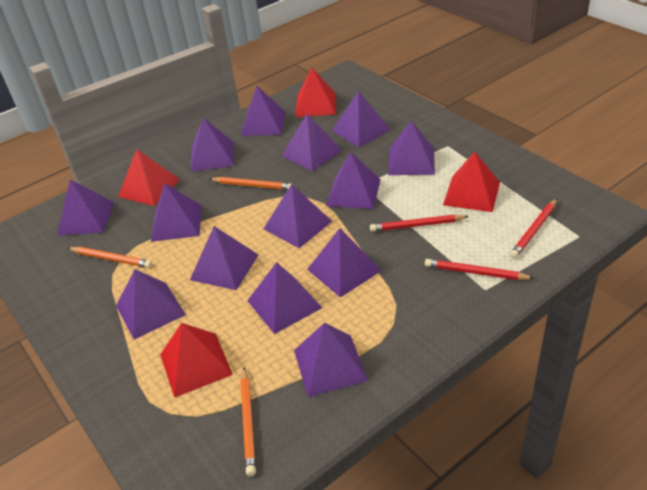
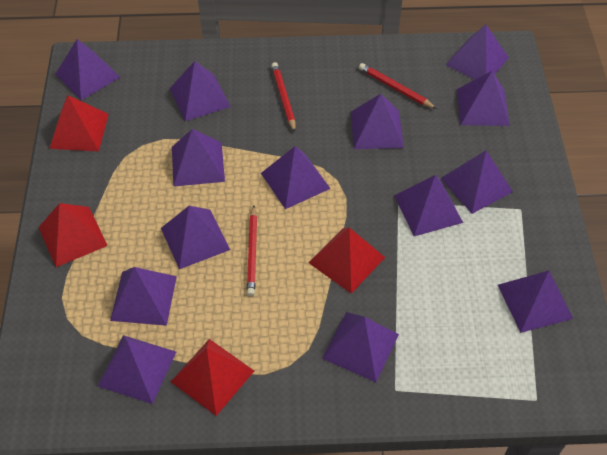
orange pencil: [68,247,152,268] [210,177,294,190] [241,367,256,476] = 3 -> none = 0

